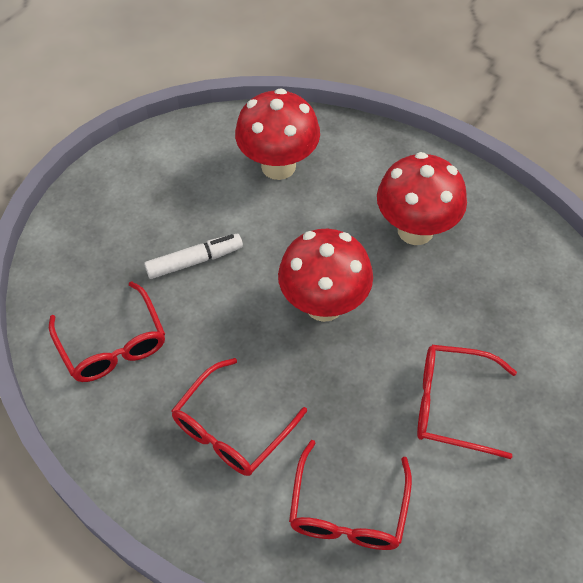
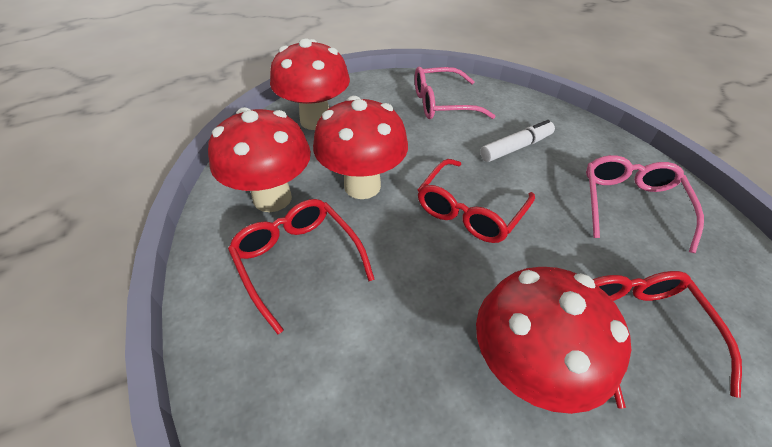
pink glasses: none = 0 -> [415,67,495,119] [586,155,704,253] = 2
red glasses: [49,281,165,382] [171,358,307,476] [289,440,412,550] [417,345,517,459] = 4 -> [228,199,374,334] [418,159,535,243] [593,271,742,409] = 3
red mushroom: [235,88,320,180] [278,229,373,322] [377,152,467,245] = 3 -> [208,107,311,212] [270,38,350,130] [313,96,408,199] [476,267,631,414] = 4

